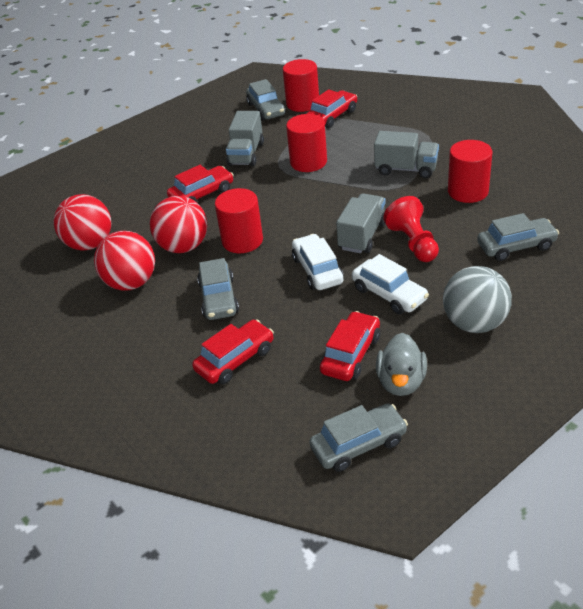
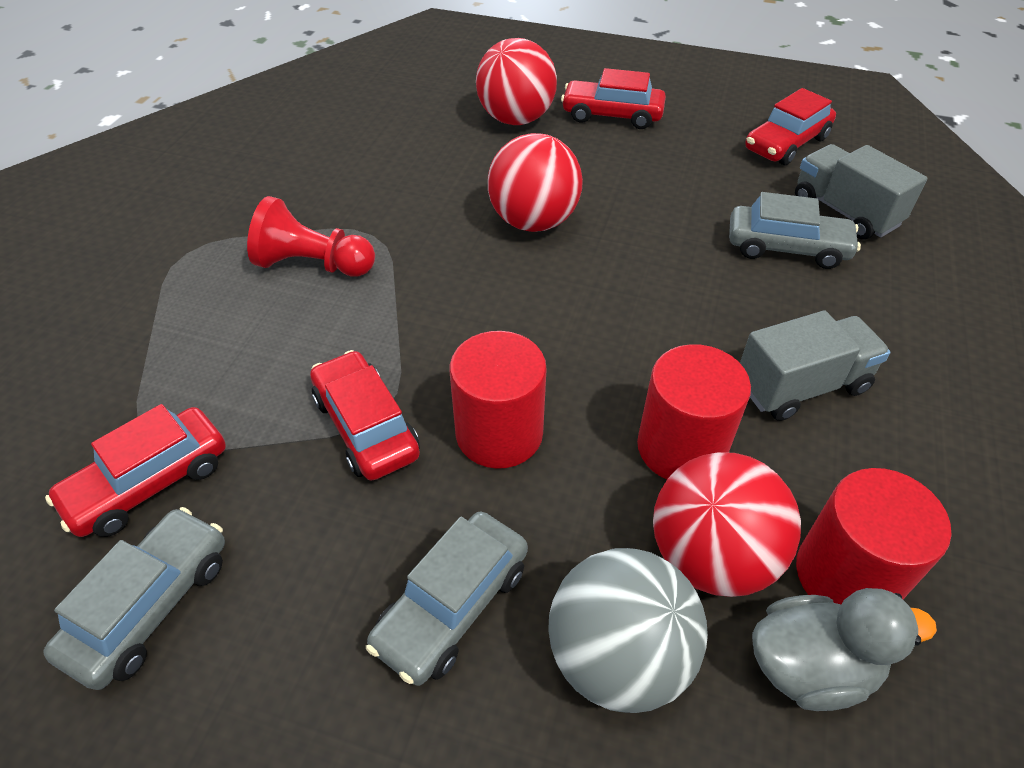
grey car: [197,258,239,320] [246,79,285,121] [309,403,408,472] [477,213,559,261] = 4 -> [43,507,225,690] [366,512,528,686] [729,192,861,269] = 3
grey truck: [226,111,264,166] [336,193,385,253] [374,131,439,178] = 3 -> [740,311,890,421] [795,144,927,239] = 2
red cylinder: [215,188,263,253] [283,59,319,112] [286,114,327,172] [448,140,492,203] = 4 -> [450,331,547,469] [637,344,751,479] [796,468,951,604] = 3
white car: [292,234,344,290] [352,254,429,314] = 2 -> none = 0

